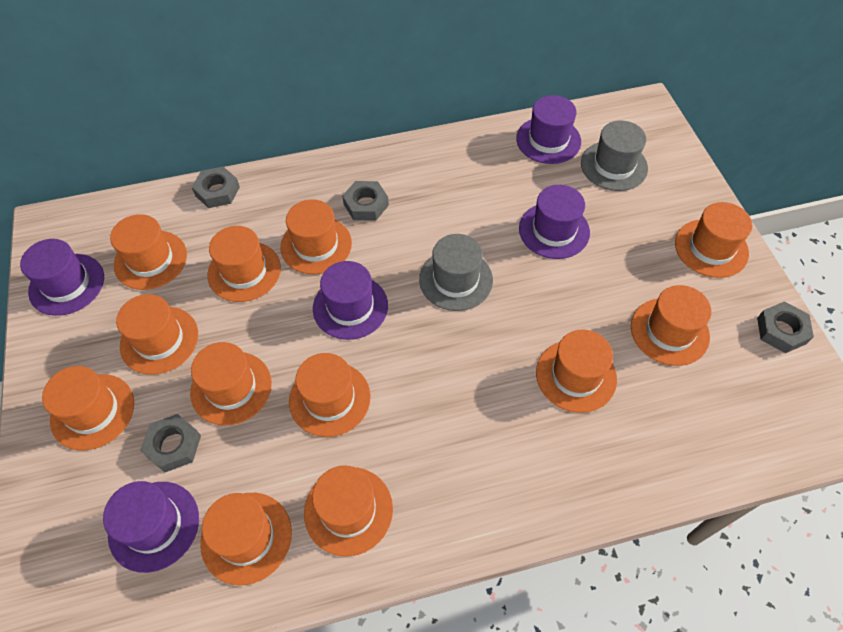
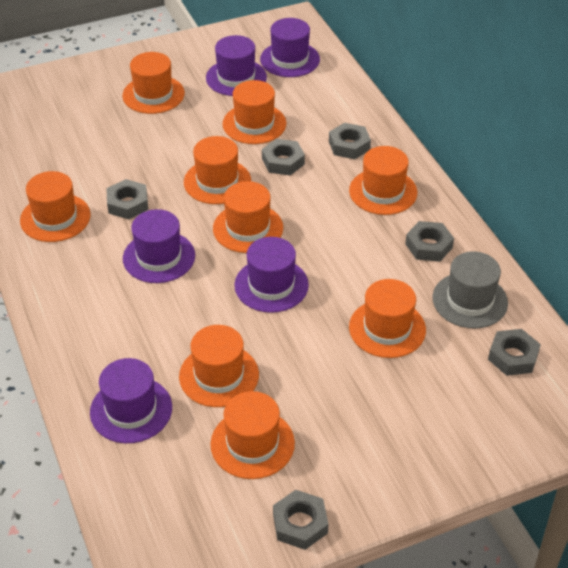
grey hat: [419,234,493,311] [581,121,648,191] = 2 -> [432,251,508,329] = 1
grey nut: [140,414,201,472] [192,167,240,208] [342,181,389,221] [757,301,814,353] = 4 -> [106,179,148,219] [262,139,305,175] [273,490,329,550] [329,123,371,159] [405,221,454,262] [488,329,541,376] = 6
orange hat: [42,366,134,450] [110,214,187,290] [116,294,198,375] [190,342,272,426] [200,493,292,585] [207,226,281,302] [280,199,352,274] [289,353,371,437] [304,465,393,557] [536,329,617,413] [631,285,711,366] [675,202,752,278] = 12 -> [20,171,91,242] [122,52,185,114] [179,325,259,407] [184,136,251,204] [210,391,295,479] [213,181,283,253] [223,80,286,144] [349,146,417,215] [349,279,426,358] = 9

